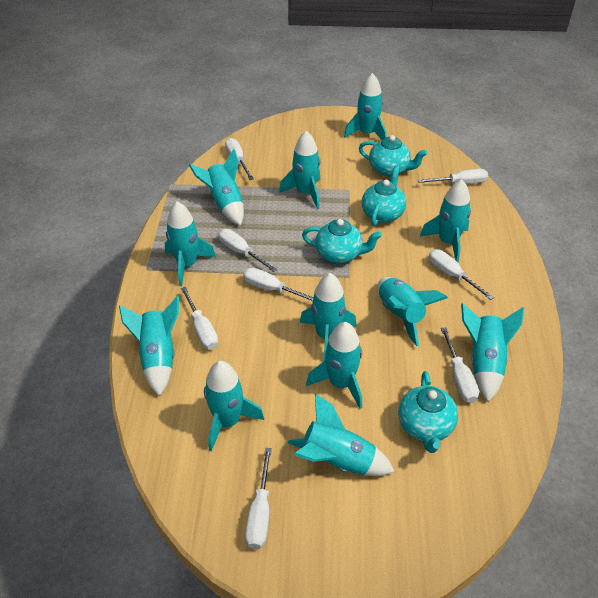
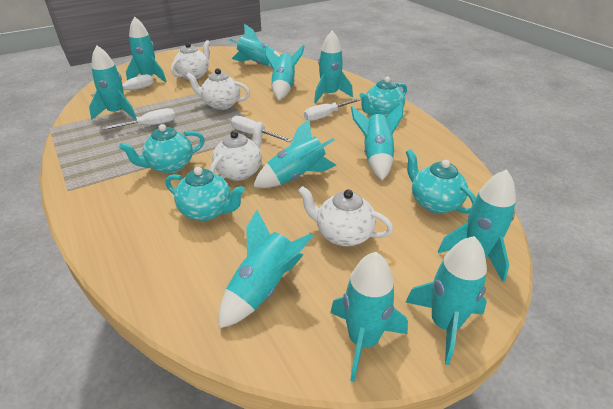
turquoise rocket: [119,296,179,396] [165,201,216,286] [189,149,244,226] [204,361,264,451] [279,131,320,209] [288,394,395,476] [300,273,357,361] [306,322,362,409] [344,73,387,140] [378,277,448,346] [420,179,471,262] [461,303,524,402] = 12 -> [89,46,136,120] [126,16,167,82] [218,210,313,329] [229,24,280,67] [253,119,336,188] [265,45,305,100] [314,31,353,103] [330,252,408,382] [351,103,403,180] [406,236,487,365] [438,169,516,282] = 11
white screwdriver: [181,287,218,350] [218,229,277,272] [225,138,254,180] [243,268,314,301] [245,448,272,549] [418,169,488,184] [429,249,494,300] [441,327,479,403] = 8 -> [91,74,153,97] [102,108,175,130] [231,116,292,142] [304,98,361,121] = 4
white teapot: none = 0 -> [171,40,210,80] [186,68,250,110] [210,122,263,181] [298,186,393,246] = 4

